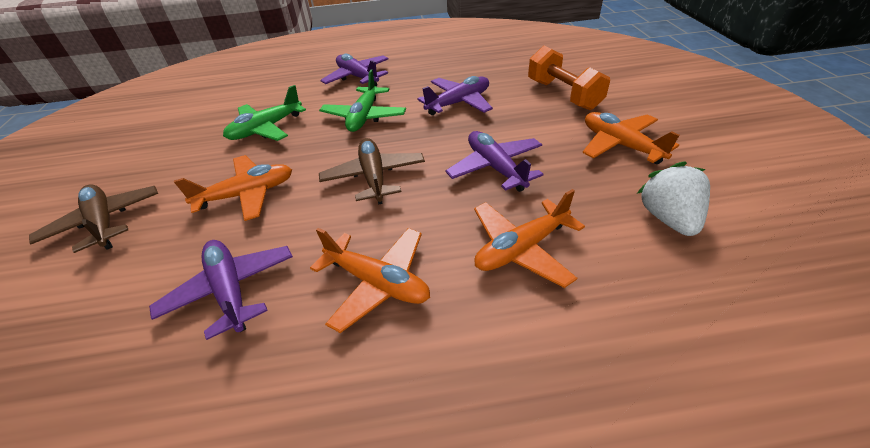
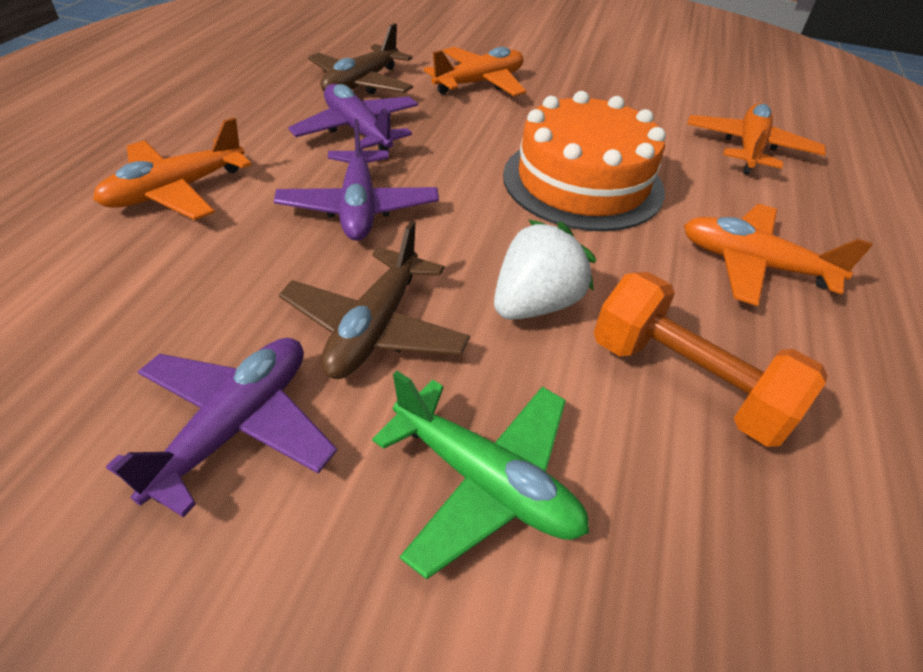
green plane: [223,85,306,141] [319,70,406,132] = 2 -> [372,371,589,580] = 1
orange cake: none = 0 -> [503,91,666,231] = 1
purple plane: [149,240,293,340] [321,54,389,86] [417,76,493,115] [446,131,543,192] = 4 -> [106,338,337,517] [274,119,439,241] [288,84,418,151] = 3

